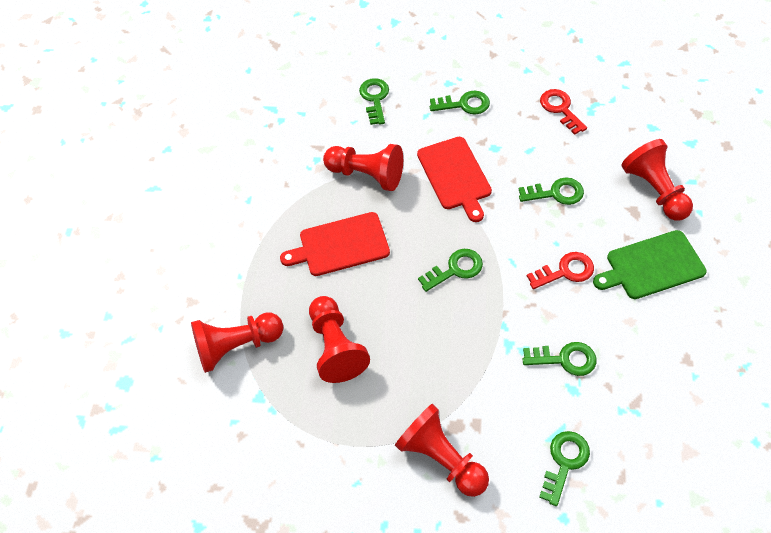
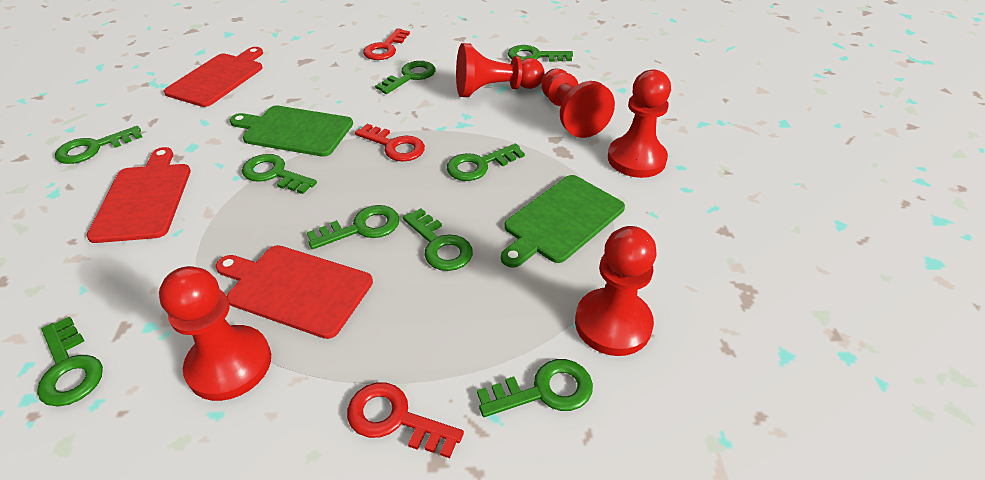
green cutting board: [593,230,707,299] = 1 -> [230,106,353,157] [501,175,625,268] = 2
green key: [359,78,389,125] [418,249,483,292] [430,91,490,114] [519,177,584,205] [522,342,596,376] [539,431,590,506] = 6 -> [37,316,103,407] [55,126,142,164] [242,154,317,194] [307,205,400,249] [375,61,435,94] [403,208,473,271] [447,144,525,181] [477,359,593,417] [508,45,573,62] = 9
red cutting board: [280,212,390,276] [417,137,492,222] = 2 -> [87,147,191,243] [164,47,263,107] [216,245,373,339] = 3
red key: [527,252,594,289] [540,89,587,135] = 2 -> [347,382,464,458] [355,124,425,162] [363,28,410,60] = 3

